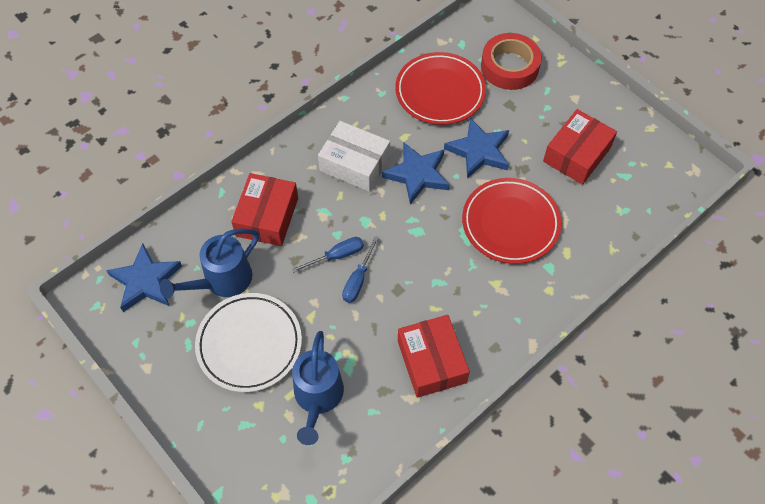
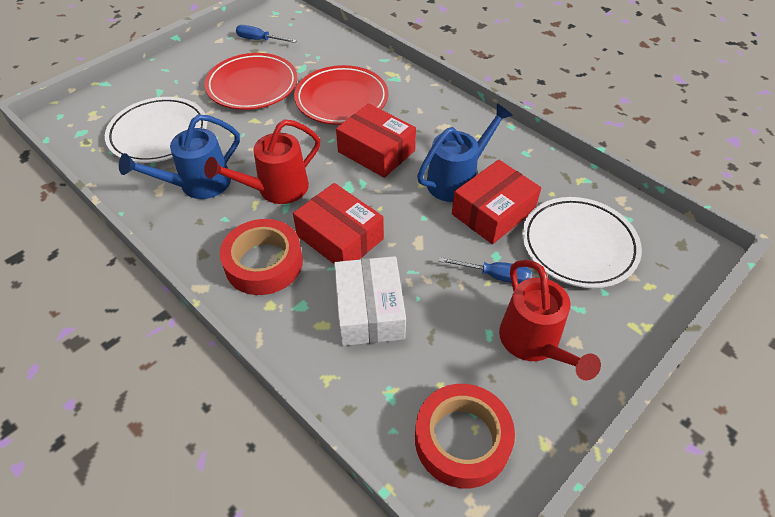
blue star: [106,243,182,312] [382,142,450,204] [444,118,509,179] = 3 -> none = 0
red tape: [481,33,542,90] = 1 -> [220,219,303,295] [415,384,515,488] = 2
red watering can: none = 0 -> [204,119,320,204] [499,260,601,381] = 2
white plate: [195,293,302,392] = 1 -> [105,97,207,163] [522,197,642,288] = 2

